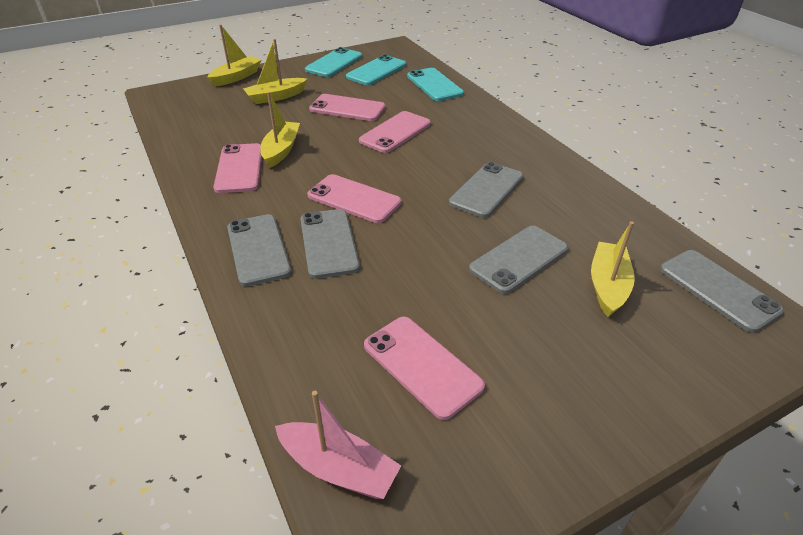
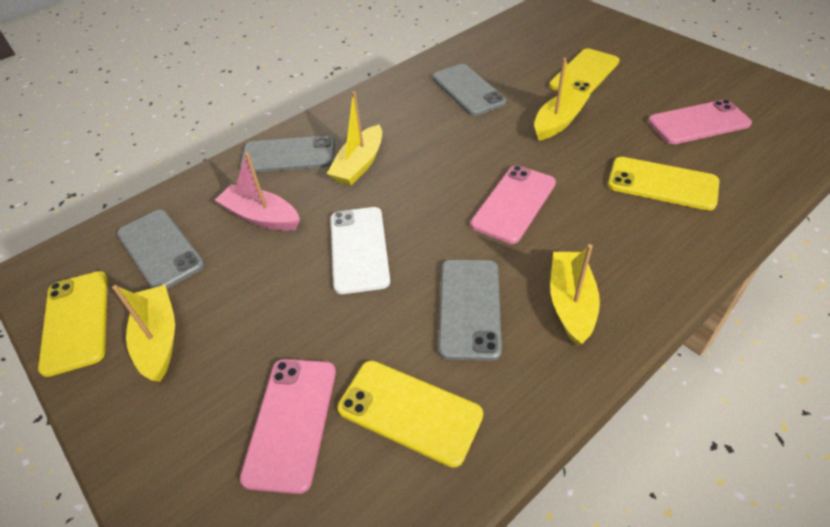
grey phone: [227,214,291,286] [300,209,360,279] [449,162,523,218] [469,226,568,294] [660,250,784,333] = 5 -> [117,210,205,289] [240,135,335,173] [432,64,506,116] [438,260,502,361] = 4
pink phone: [213,143,262,193] [307,174,401,223] [309,94,385,121] [359,111,431,153] [364,317,485,420] = 5 -> [240,359,336,494] [470,165,556,244] [648,99,752,144] = 3
turquoise phone: [305,47,362,77] [346,55,406,85] [407,68,464,101] = 3 -> none = 0
white phone: none = 0 -> [331,207,390,294] = 1
yellow phone: none = 0 -> [38,271,108,377] [338,361,483,468] [549,48,620,94] [608,157,719,211] = 4

